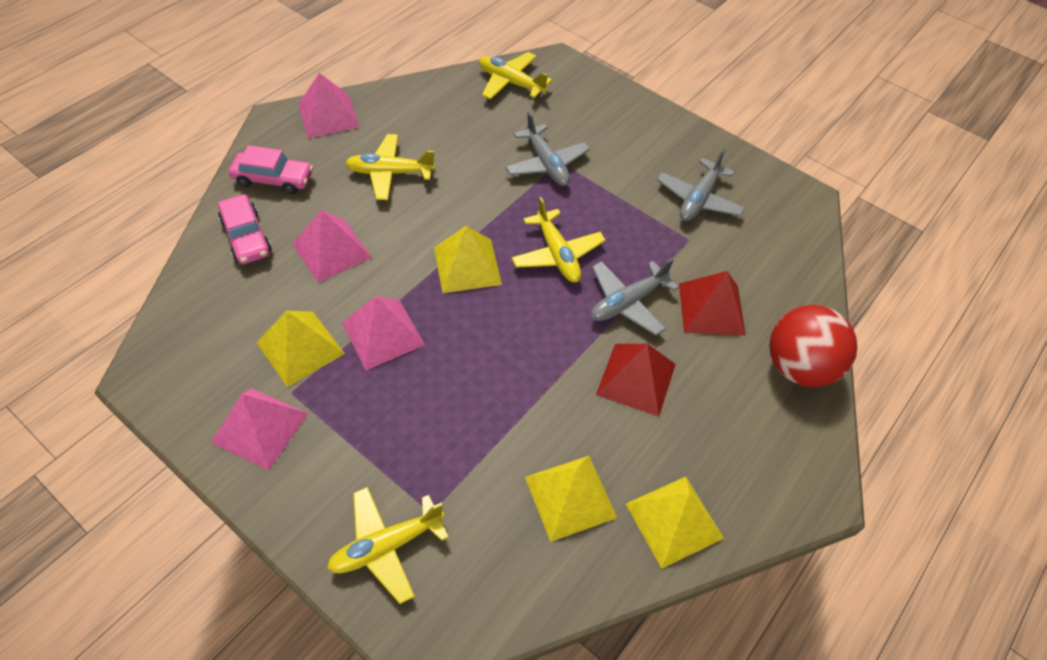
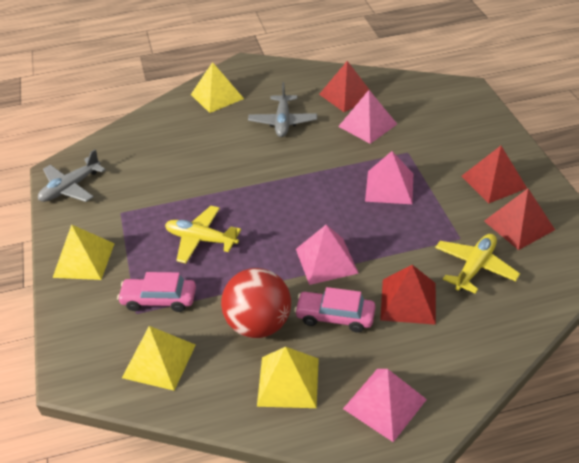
grey plane: [505,112,590,186] [591,258,679,336] [657,148,745,221] = 3 -> [38,150,106,202] [248,82,317,137] = 2
red pyramid: [596,344,676,417] [679,271,746,336] = 2 -> [319,61,372,112] [380,265,436,325] [461,146,527,203] [484,189,555,250] = 4
yellow plane: [327,487,449,604] [345,134,436,200] [479,52,552,100] [511,197,605,282] = 4 -> [165,206,241,263] [435,234,520,294] = 2

